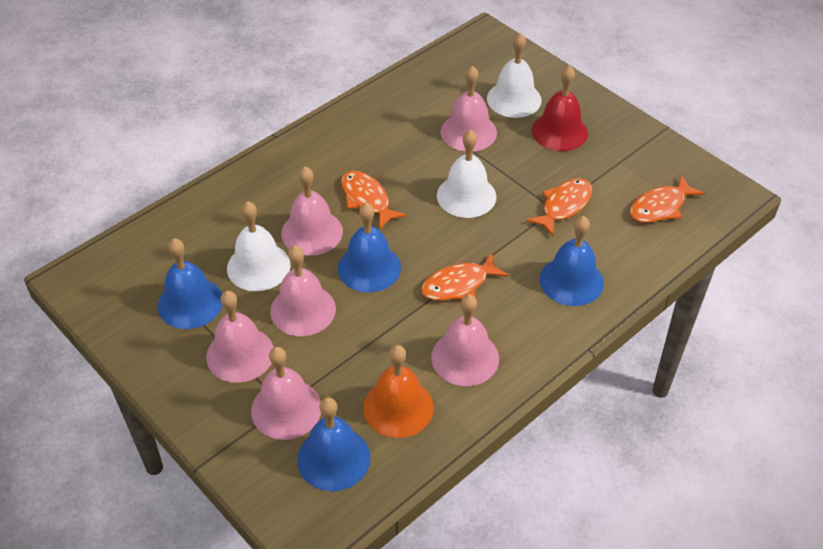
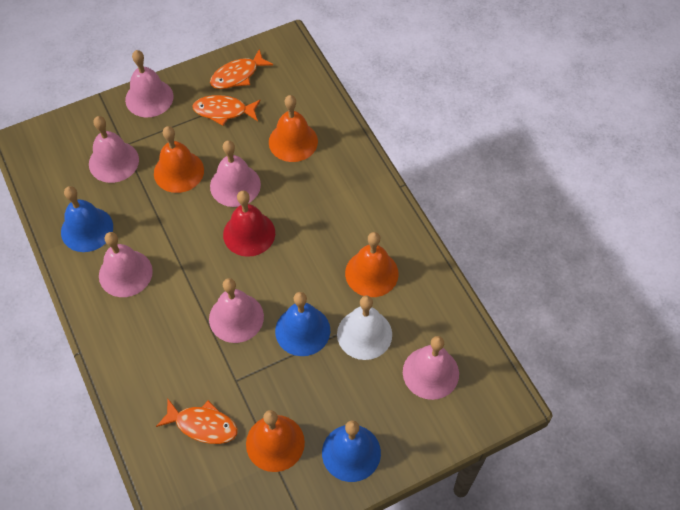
blue bell: [158,238,222,329] [297,397,371,491] [338,202,401,293] [540,216,604,306] = 4 -> [61,186,113,252] [275,292,330,356] [322,420,381,482] = 3
orange bell: [363,345,434,438] = 1 -> [154,126,204,193] [246,410,305,472] [269,95,318,162] [345,232,399,297] = 4
orange fish: [341,171,406,230] [421,252,509,301] [526,178,592,236] [630,175,704,223] = 4 -> [156,399,238,444] [193,95,261,126] [210,49,273,89] = 3
white bell: [227,201,290,291] [437,130,496,218] [487,33,542,118] = 3 -> [337,296,392,360] = 1

